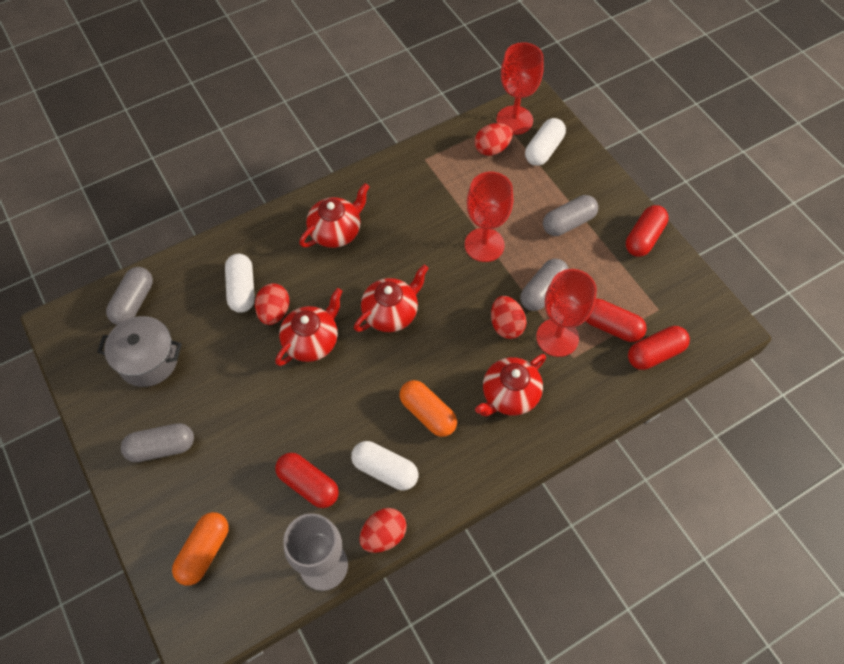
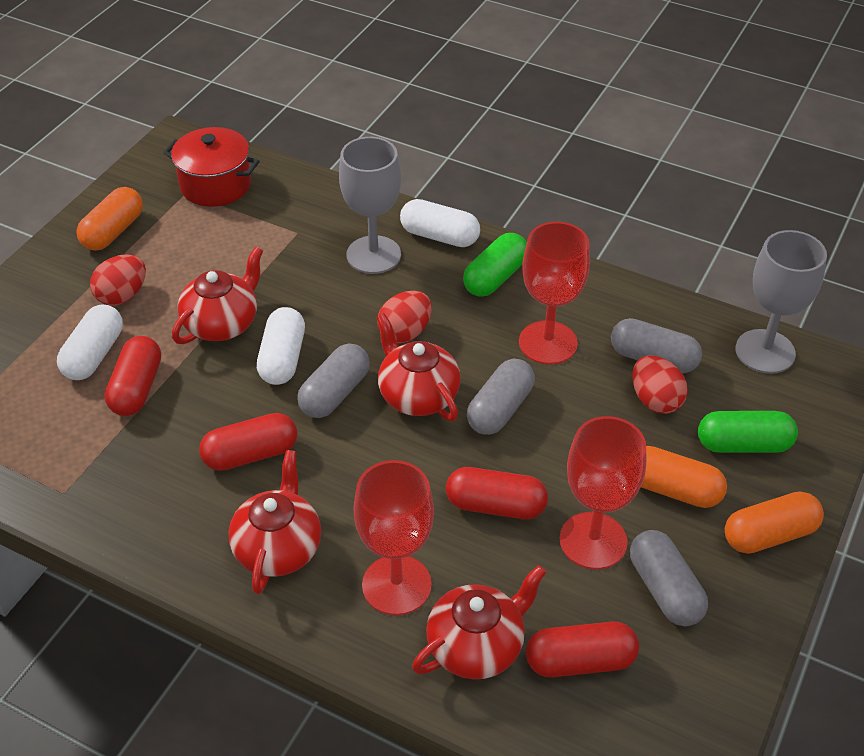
green capsule: none = 0 -> [463,233,527,297] [698,411,798,453] = 2
grey goblet: [283,513,348,591] = 1 -> [339,137,401,274] [735,230,827,374] = 2
grey pot: [97,316,182,387] = 1 -> none = 0
orange capsule: [172,512,229,586] [400,380,457,437] = 2 -> [76,187,143,251] [641,446,727,508] [725,492,824,554] = 3
red egg: [255,283,289,325] [359,508,407,553] [475,123,513,156] [491,296,526,339] = 4 -> [90,254,146,306] [377,291,432,343] [632,355,688,414] = 3
red pot: none = 0 -> [163,127,259,207] = 1

